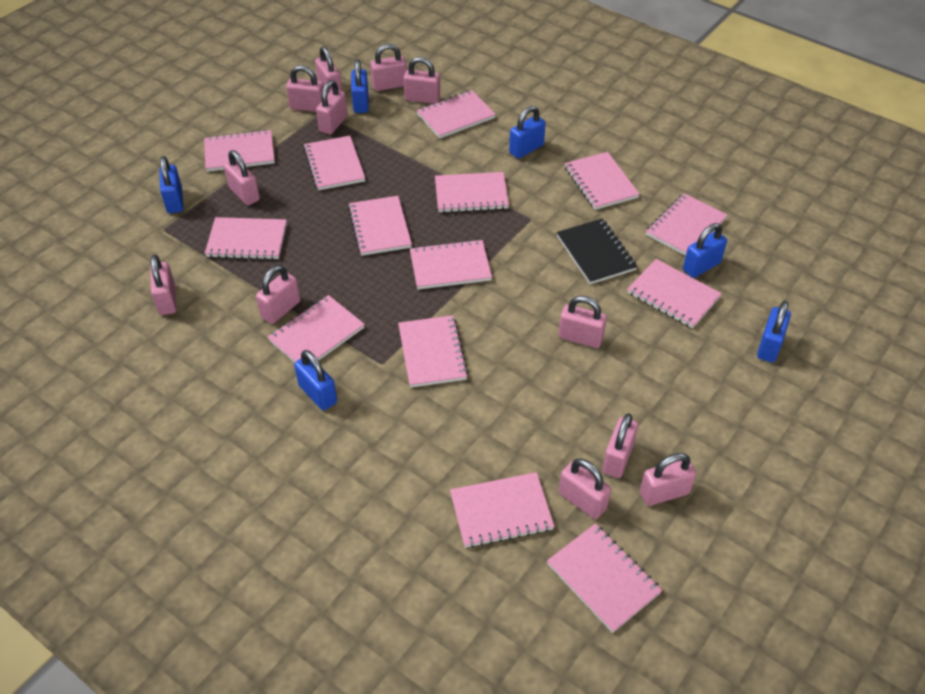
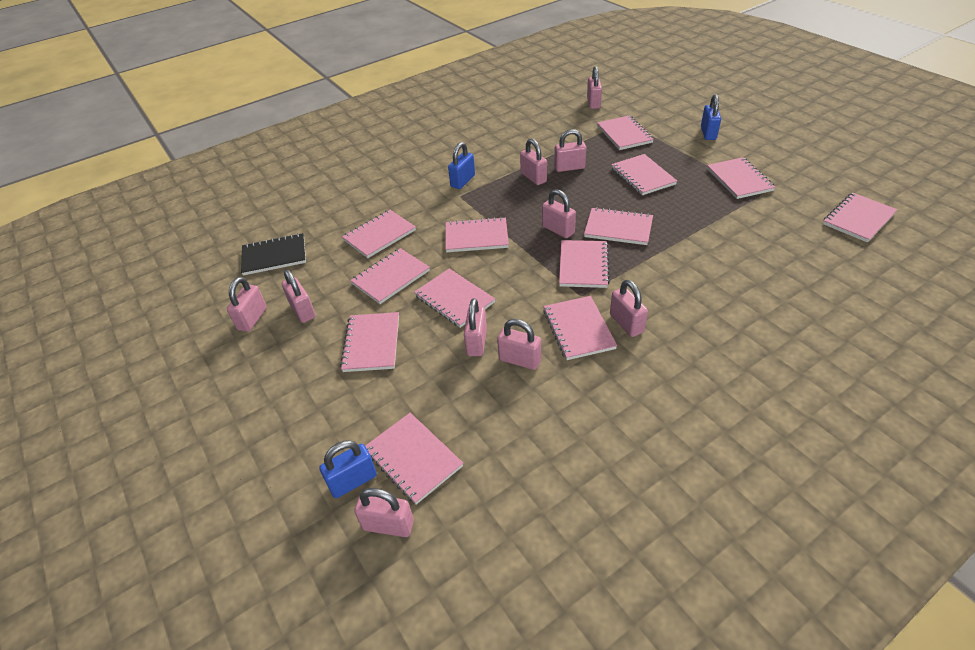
blue padlock: [159,156,183,213] [294,350,337,411] [351,59,369,113] [509,106,546,159] [683,223,727,278] [757,301,791,363] = 6 -> [319,440,377,498] [448,142,475,189] [701,94,721,140] = 3
pink notebook: [204,129,275,172] [205,217,287,260] [268,295,365,363] [303,136,365,191] [348,196,412,256] [398,315,468,388] [410,239,492,289] [417,90,496,139] [435,172,509,213] [450,472,555,548] [547,524,662,633] [565,152,640,210] [627,259,722,328] [646,193,728,256] = 14 -> [340,312,399,372] [342,210,416,258] [350,248,430,304] [365,413,463,505] [414,269,495,328] [445,217,509,252] [543,296,617,360] [559,240,610,288] [584,207,653,245] [597,115,654,150] [611,154,677,195] [707,157,776,199] [823,193,898,243] = 13
pink padlock: [150,255,176,315] [224,150,260,205] [256,265,300,324] [286,65,324,112] [315,46,342,94] [316,80,347,135] [370,44,407,91] [403,57,440,104] [559,296,607,348] [559,458,611,519] [602,413,638,478] [640,453,696,506] = 12 -> [227,277,267,332] [282,270,316,323] [354,488,414,537] [464,298,487,356] [497,319,541,370] [520,138,547,185] [542,189,576,238] [554,129,587,172] [587,66,602,109] [610,280,648,337] = 10

